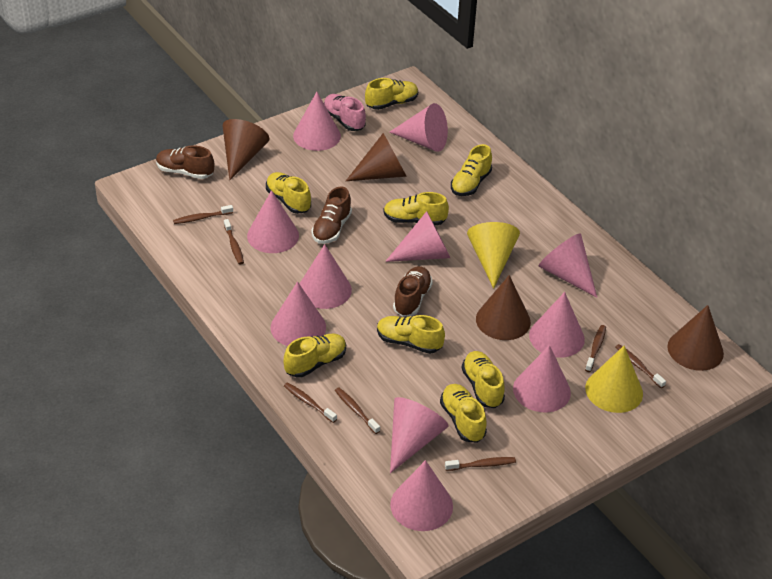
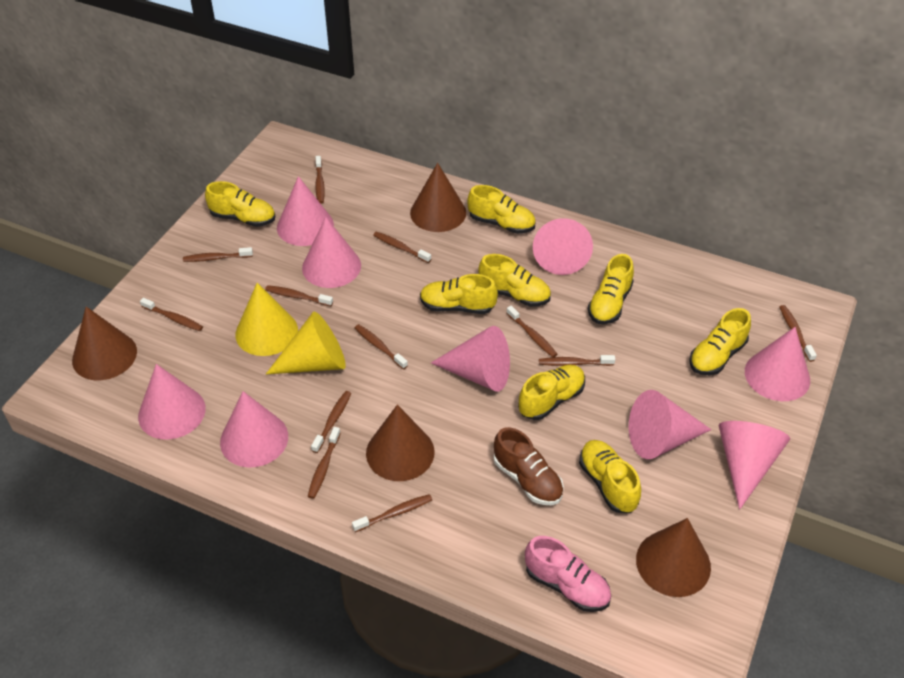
brown shoe: [156,145,214,179] [311,186,352,244] [393,266,433,317] = 3 -> [494,427,564,505] = 1
brown toothbrush: [173,205,233,224] [224,219,244,265] [284,382,337,423] [335,388,380,434] [445,457,516,471] [585,325,606,372] [616,344,666,388] = 7 -> [140,298,203,331] [183,247,253,262] [265,285,333,306] [308,427,341,499] [311,391,351,453] [315,156,325,204] [352,494,432,532] [355,324,408,370] [373,232,431,263] [506,306,558,357] [539,355,615,366] [780,305,817,362] = 12
pink cone: [247,190,299,253] [271,282,326,346] [293,92,341,151] [299,244,352,309] [385,211,450,262] [390,103,448,152] [390,397,449,473] [390,460,453,531] [513,345,571,412] [529,292,585,358] [538,233,597,298] = 11 -> [138,364,206,440] [220,391,288,468] [277,176,334,246] [302,217,361,288] [431,326,510,392] [533,218,593,275] [629,390,712,459] [718,421,790,510] [745,327,810,401] = 9

